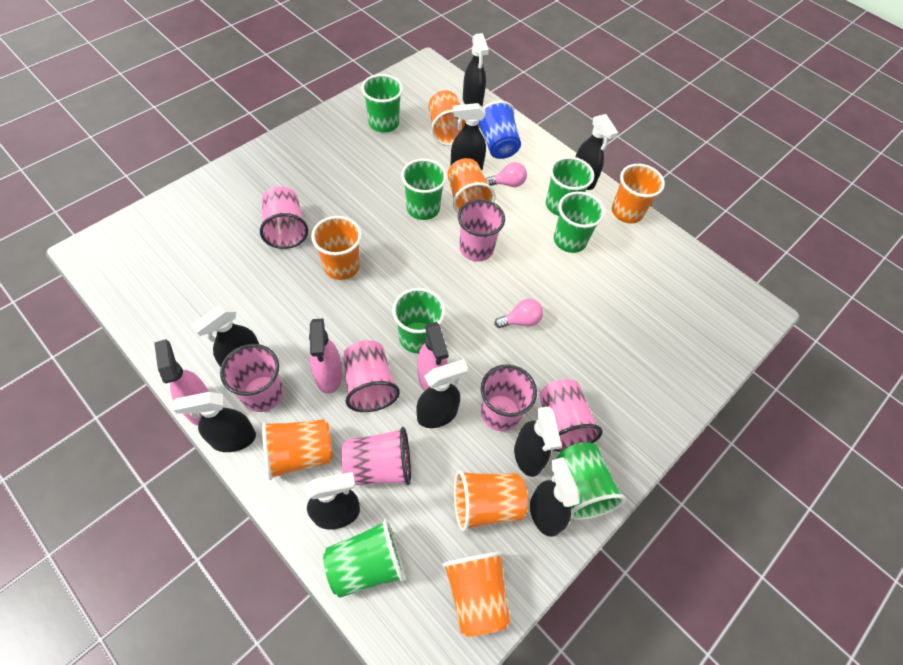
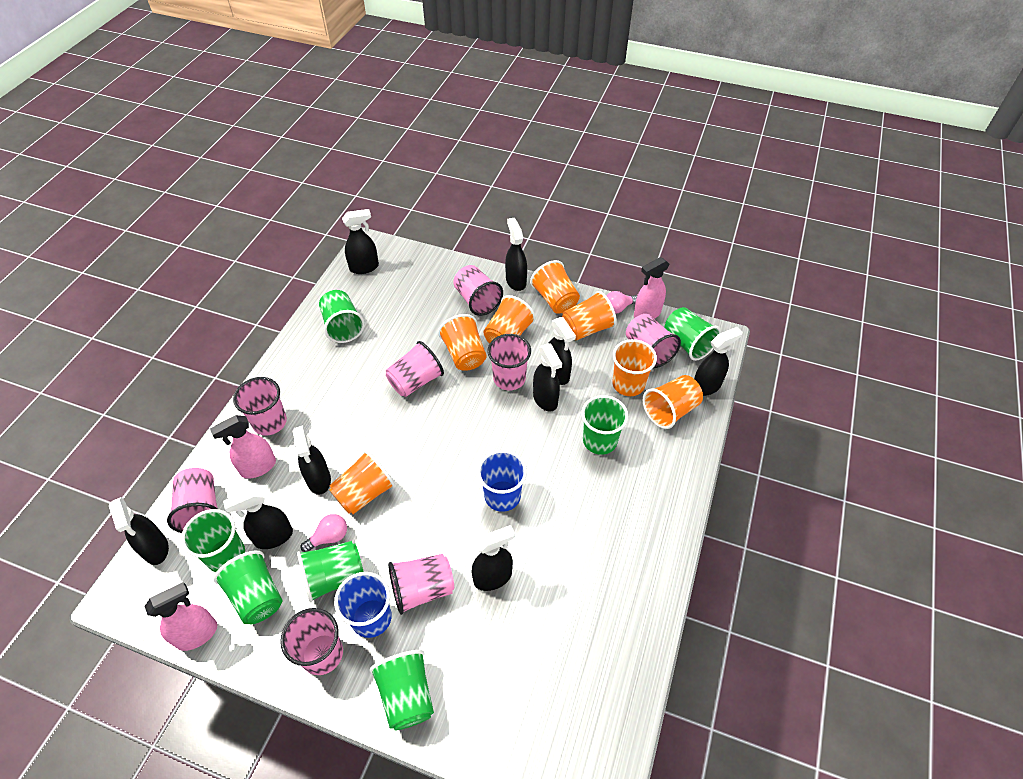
blue cup: [478,101,521,159] = 1 -> [334,572,392,638] [477,450,527,512] = 2
pink cup: [220,344,284,412] [260,186,308,249] [341,427,411,485] [343,340,400,412] [458,199,505,261] [481,364,537,431] [539,379,603,452] = 7 -> [167,468,218,533] [233,377,287,436] [280,608,343,675] [386,341,444,397] [388,554,454,615] [453,265,503,316] [488,334,531,391] [626,314,681,368] = 8

